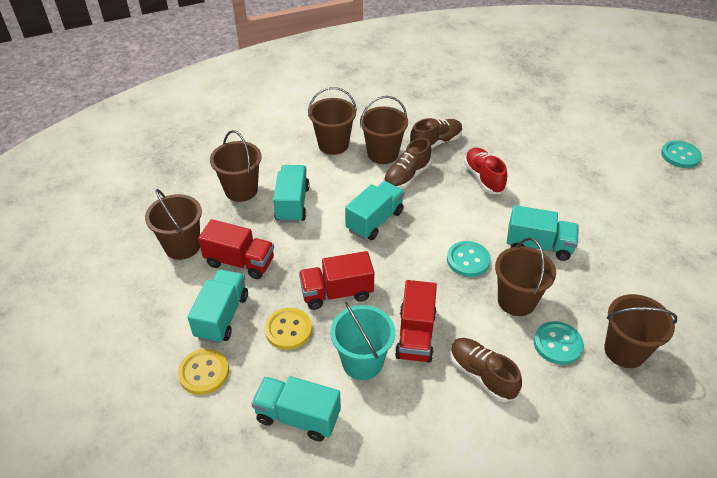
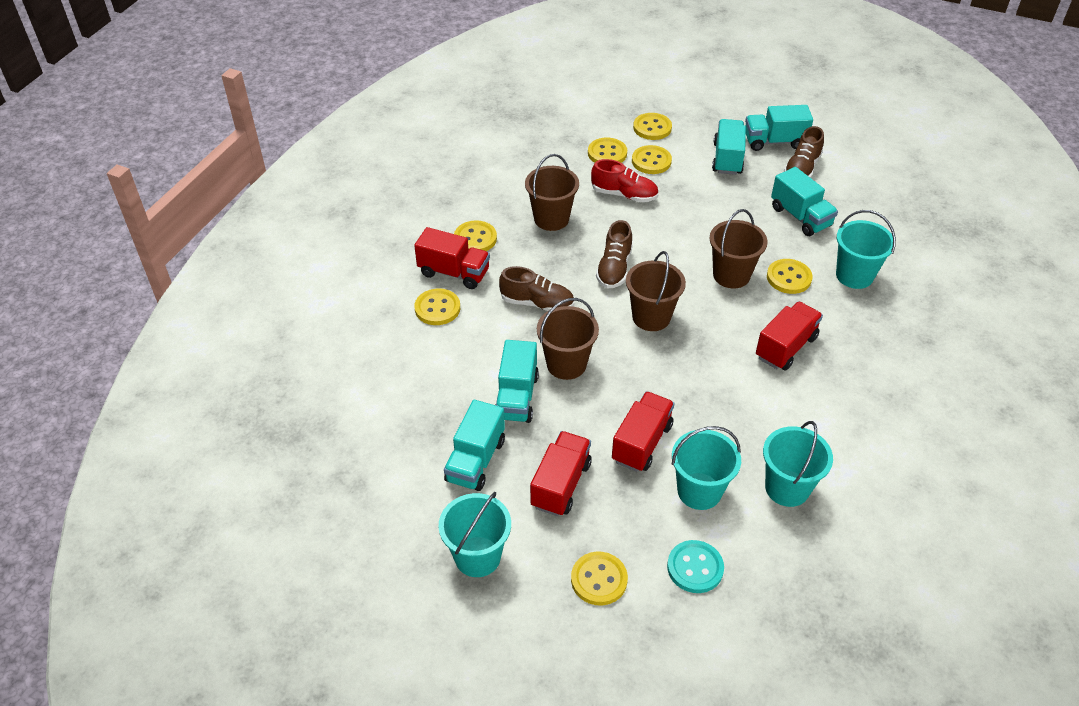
brown bucket: [145,189,202,260] [210,130,262,202] [308,87,357,155] [360,96,408,164] [495,238,556,316] [604,294,677,368] = 6 -> [525,154,579,231] [537,298,599,380] [626,251,686,331] [709,209,768,288] = 4
red truck: [198,219,274,279] [299,251,374,310] [395,280,437,363] = 3 -> [414,227,490,289] [530,431,592,516] [612,391,675,472] [756,301,823,371] = 4
turquoise bucket: [330,302,395,380] = 1 -> [439,492,511,577] [672,426,741,510] [763,421,833,507] [836,210,896,289] = 4
turquoise button: [447,241,491,277] [534,321,584,365] [661,140,702,168] = 3 -> [667,540,724,593] = 1
yellow button: [178,349,229,395] [264,308,312,350] = 2 -> [415,288,460,325] [454,220,497,251] [571,552,628,605] [588,138,627,163] [632,145,672,174] [633,113,672,140] [767,259,813,294] = 7

